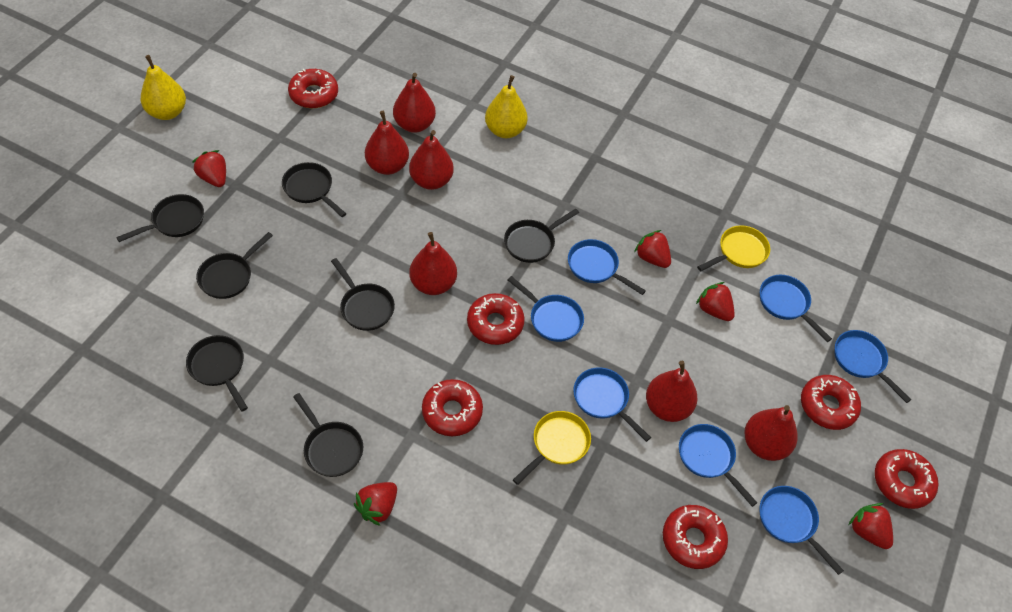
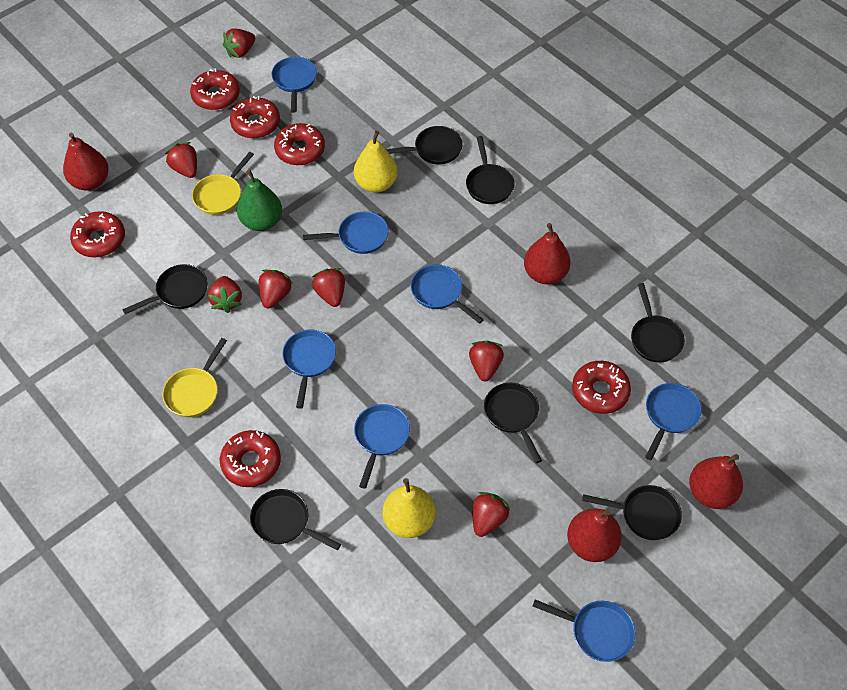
green pear: none = 0 -> [237,169,282,231] = 1
red pear: [365,111,409,175] [393,73,436,133] [409,130,454,190] [409,232,457,295] [646,361,698,422] [744,405,798,461] = 6 -> [63,133,109,191] [524,223,571,284] [567,509,622,562] [689,454,743,509] = 4
red strawberry: [192,150,226,187] [354,482,397,526] [634,230,671,268] [696,282,735,321] [849,503,893,549] = 5 -> [165,142,197,178] [208,276,242,313] [223,28,255,58] [259,270,293,308] [312,268,345,307] [469,341,504,381] [473,492,510,537] = 7

